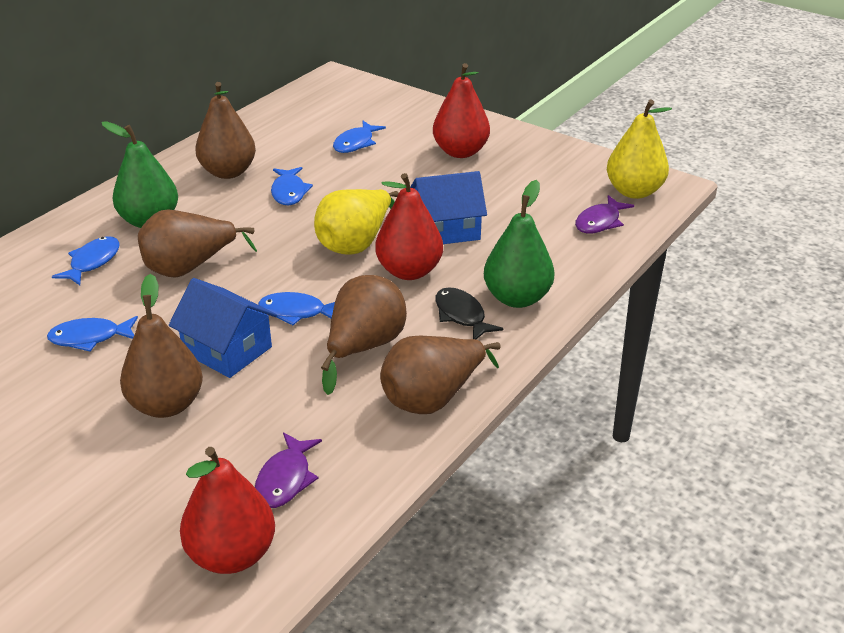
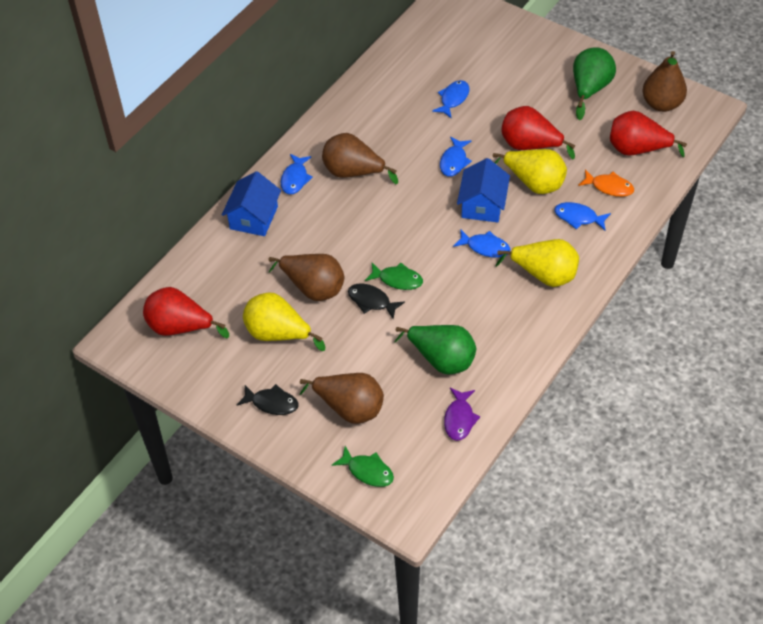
black fish: [435,287,503,340] = 1 -> [237,384,299,415] [348,283,405,319] = 2
brown pear: [120,274,203,418] [138,209,257,278] [195,82,256,179] [321,275,407,395] [380,336,501,414] = 5 -> [269,254,344,301] [300,373,384,424] [322,133,398,184] [643,51,687,112] = 4
green fish: none = 0 -> [332,446,394,487] [365,263,423,290] = 2
orange fish: none = 0 -> [578,169,634,197] = 1
purple fish: [255,432,322,508] [575,195,634,233] = 2 -> [444,388,480,441] = 1
yellow pear: [314,189,399,255] [607,100,672,199] = 2 -> [243,293,325,351] [493,149,567,194] [495,239,579,287] = 3

